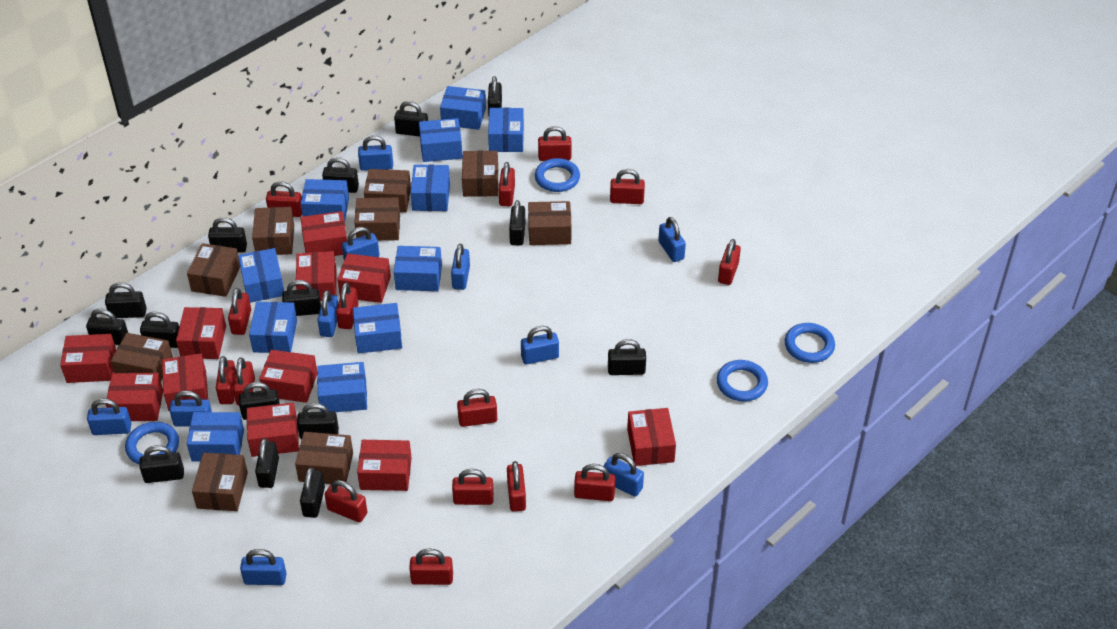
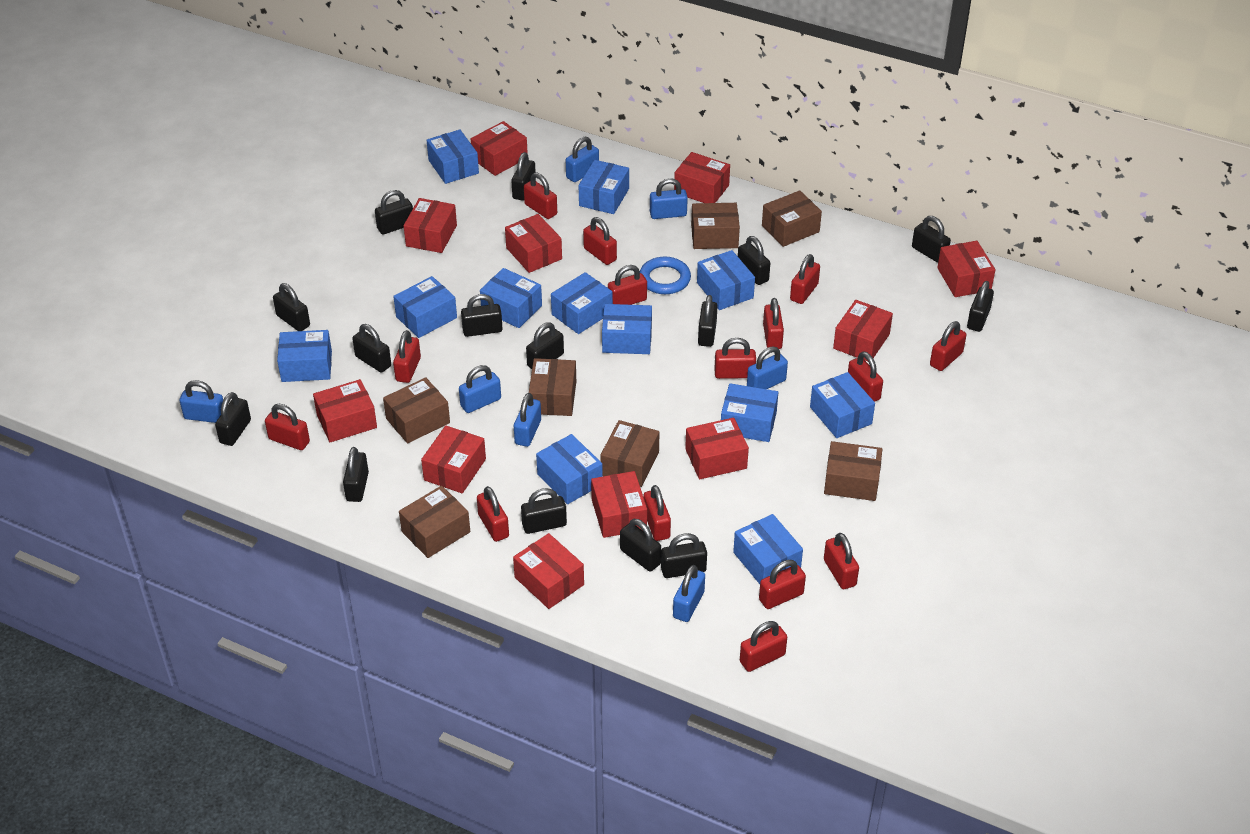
blue box: [187,412,244,462] [238,248,284,303] [249,302,297,353] [301,179,349,222] [317,362,367,412] [353,303,402,353] [394,246,442,291] [411,165,450,211] [419,118,463,162] [440,86,486,130] [488,108,524,152] = 11 -> [277,330,332,382] [393,276,457,338] [427,130,479,184] [480,268,542,328] [536,434,603,504] [551,272,613,334] [579,160,629,214] [602,304,652,354] [697,250,755,310] [721,383,778,442] [733,514,803,584] [810,372,875,438] = 12
blue padlock: [87,399,132,435] [169,391,212,427] [240,549,287,585] [318,290,338,337] [342,227,380,260] [358,135,393,171] [451,244,470,290] [521,326,559,364] [604,453,644,497] [658,217,686,262] = 10 -> [180,380,223,423] [459,365,501,413] [514,393,541,447] [566,137,599,182] [650,178,688,219] [673,565,705,622] [747,347,788,389] = 7
blue ring: [125,422,179,465] [535,158,580,192] [717,360,768,401] [785,323,835,363] = 4 -> [640,257,691,294] = 1
brown box: [111,333,173,381] [187,243,240,297] [192,452,248,511] [252,207,294,255] [295,432,353,484] [354,197,400,241] [364,169,411,213] [462,151,498,197] [528,201,571,245] = 9 -> [383,377,450,444] [399,486,470,558] [529,358,576,416] [600,420,660,487] [691,203,740,249] [762,190,822,247] [824,441,882,501] = 7

